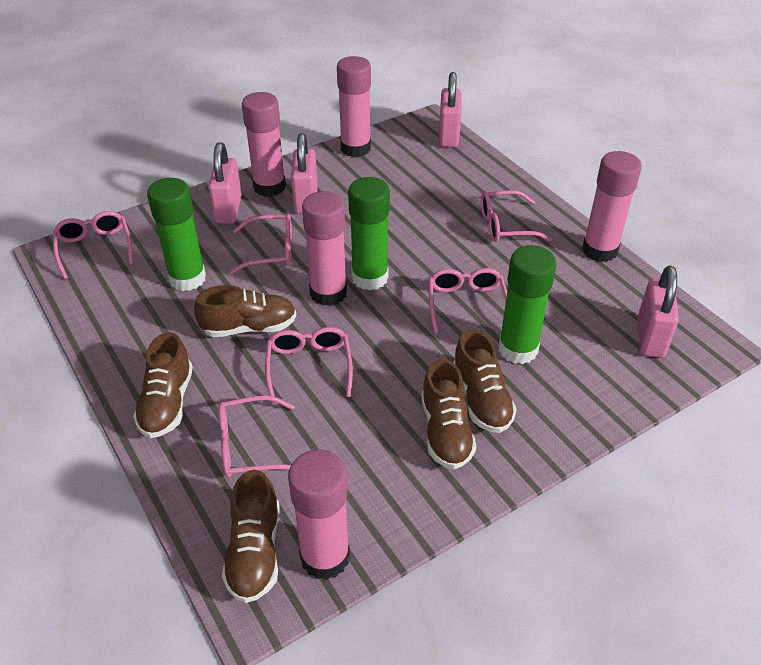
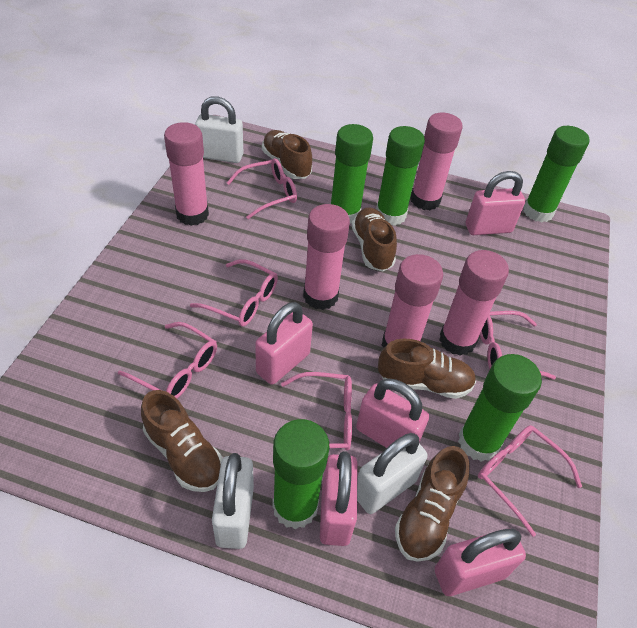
green glue stick: [147,178,206,291] [348,177,390,290] [498,245,557,364] = 3 -> [272,419,329,529] [330,124,373,223] [376,126,425,226] [458,354,542,462] [523,126,589,222] = 5
pink padlock: [208,142,242,224] [291,133,318,214] [439,72,461,147] [638,266,679,358] = 4 -> [255,302,313,385] [320,451,358,546] [356,379,429,448] [434,528,526,596] [466,171,526,235] = 5
white padlock: none = 0 -> [195,96,243,163] [212,453,254,549] [357,433,428,514] = 3

